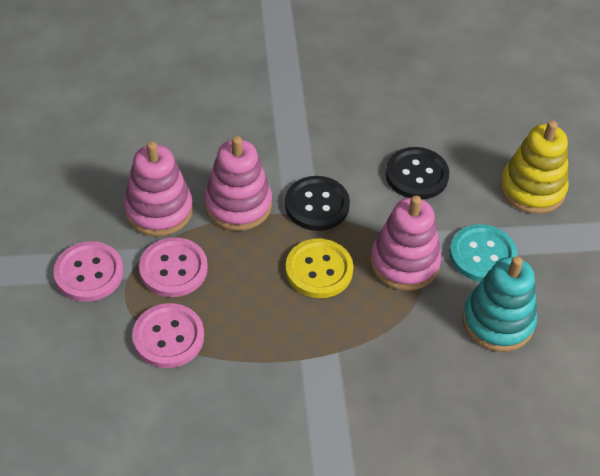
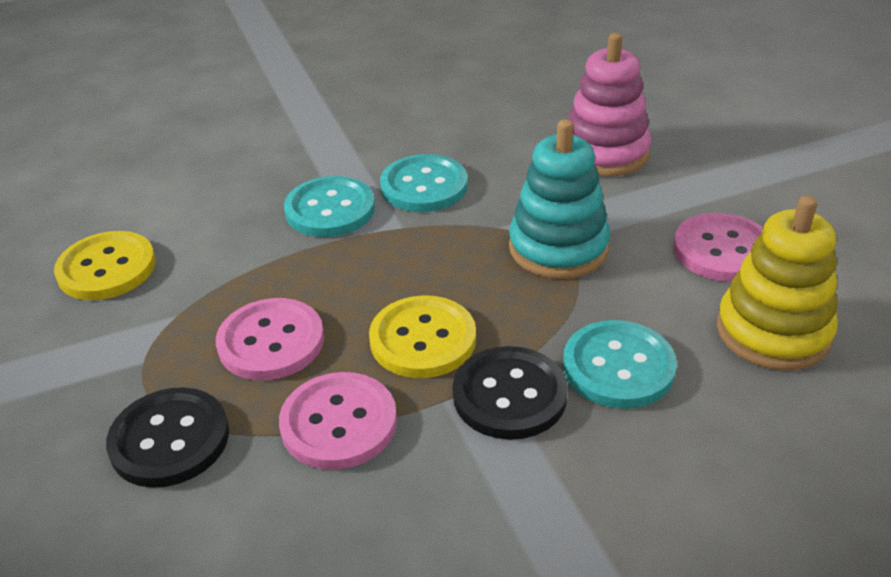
pink stacking toy: [124,141,193,236] [204,136,272,231] [370,196,441,291] = 3 -> [568,33,651,177] = 1
turquoise button: [449,224,517,282] = 1 -> [284,176,375,237] [380,154,468,212] [563,320,677,409] = 3
yellow button: [285,239,353,298] = 1 -> [54,231,156,300] [369,295,476,378] = 2

